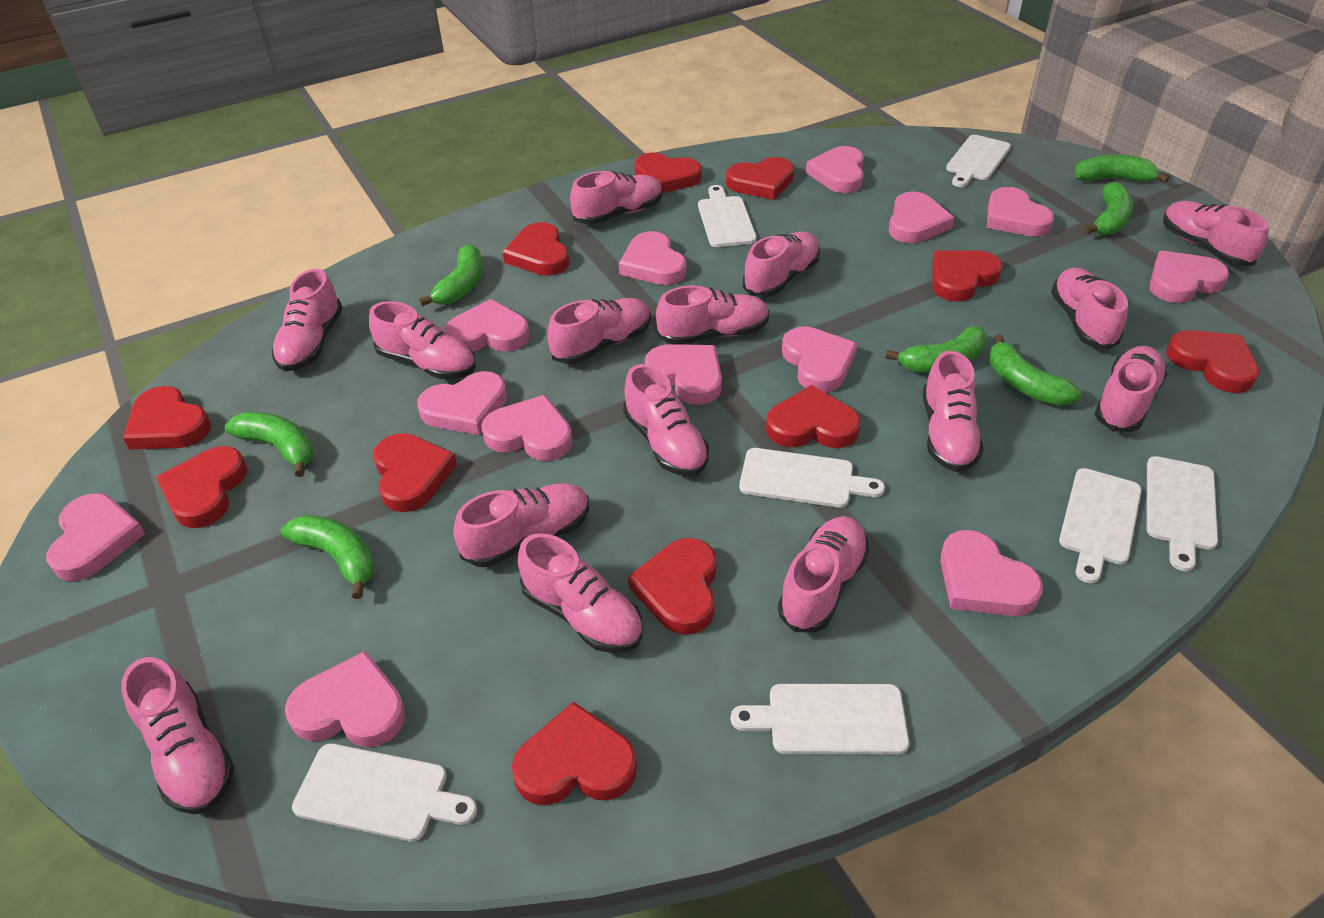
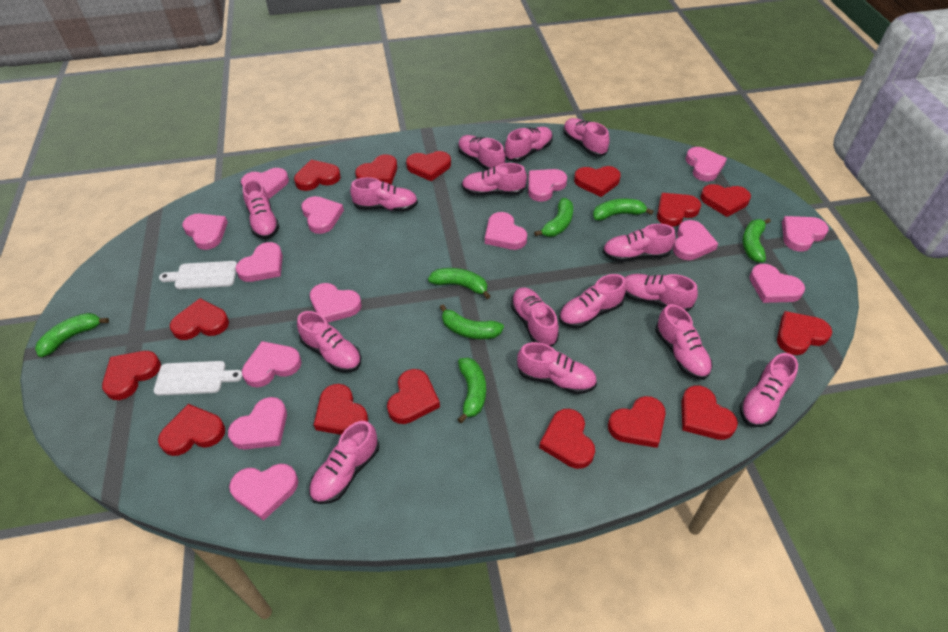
pink heart: [46,494,145,581] [285,651,406,747] [417,371,507,435] [445,299,530,352] [481,395,573,461] [619,231,686,285] [645,344,722,405] [782,326,858,393] [806,146,864,193] [889,192,954,243] [940,530,1043,616] [987,187,1054,237] [1149,250,1229,303] = 13 -> [182,214,228,250] [228,397,287,450] [229,464,298,521] [236,242,283,282] [241,168,289,199] [242,341,302,387] [301,196,344,234] [310,283,362,322] [485,212,527,250] [528,169,567,202] [673,220,718,260] [686,147,727,181] [750,264,805,303] [782,216,828,252] = 14
red heart: [123,386,211,450] [156,446,248,528] [373,433,457,512] [503,222,569,276] [512,702,637,805] [628,538,717,635] [634,152,702,193] [726,157,794,200] [766,385,861,448] [932,251,1002,302] [1166,330,1259,393] = 11 -> [102,351,161,400] [158,404,225,456] [170,298,229,340] [294,159,341,191] [314,384,368,435] [355,154,397,185] [387,369,440,424] [406,151,451,181] [539,409,595,469] [574,166,621,197] [608,396,666,448] [657,193,701,227] [681,386,738,440] [700,184,751,217] [777,311,832,355] = 15
white cutting board: [292,743,477,842] [698,185,757,247] [731,684,909,754] [739,448,885,508] [946,135,1011,187] [1059,468,1142,583] [1146,456,1218,571] = 7 -> [153,361,243,396] [159,261,237,289] = 2

